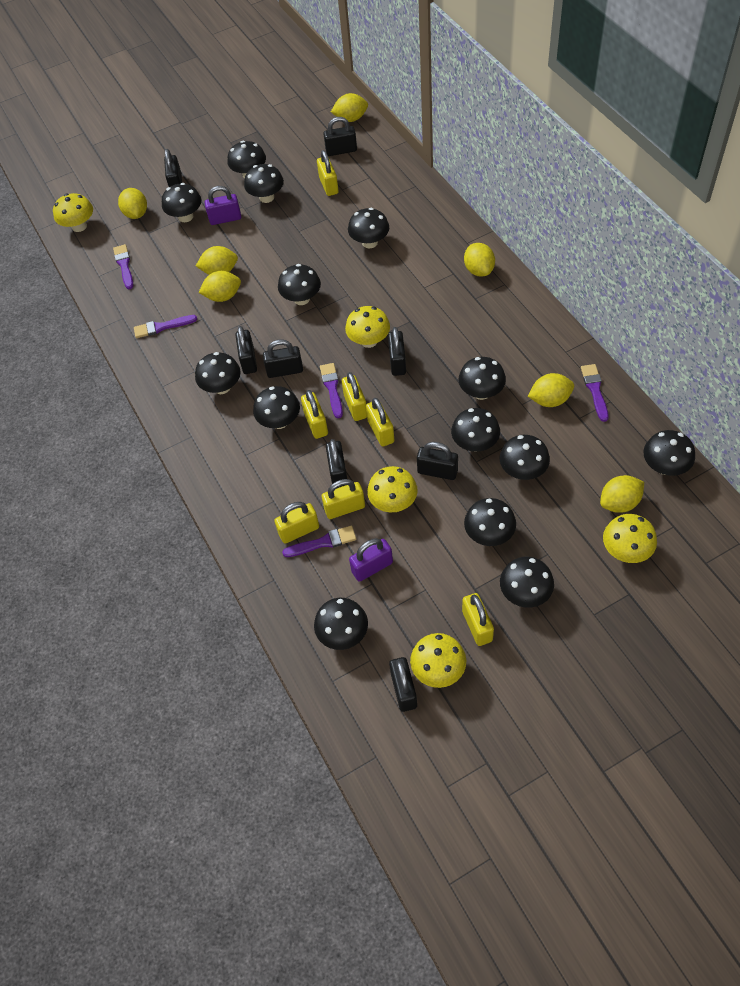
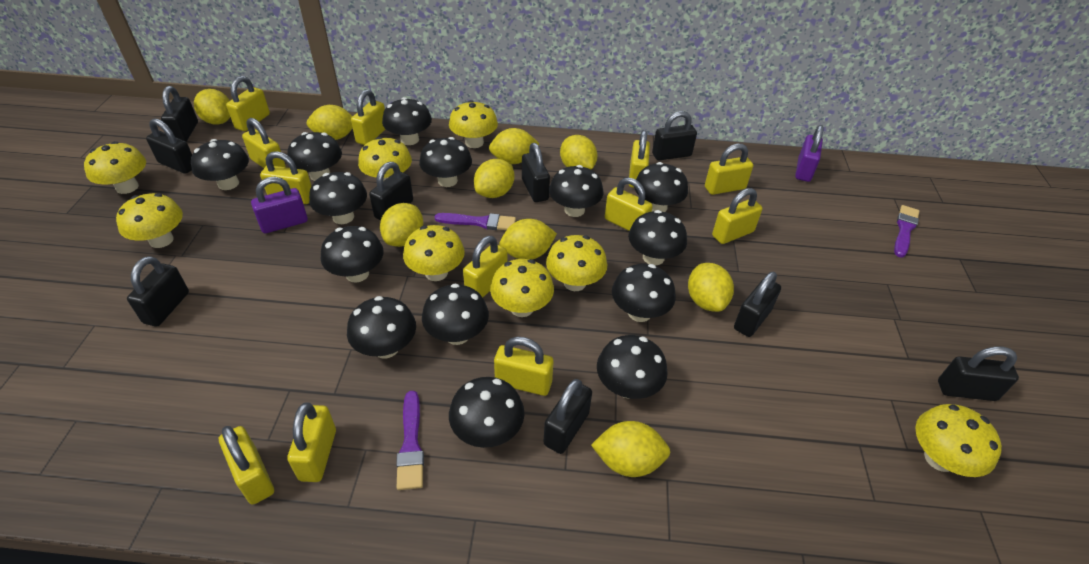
black padlock: [164,149,182,187] [235,326,257,374] [263,339,303,378] [323,117,357,156] [326,439,347,489] [388,327,406,376] [389,657,417,712] [417,442,458,480] = 8 -> [127,256,189,327] [146,119,192,174] [161,86,198,142] [369,162,413,220] [522,143,550,202] [544,379,592,454] [652,111,697,160] [734,271,781,337] [938,346,1019,401] = 9
purple brush: [113,244,134,289] [134,315,197,338] [282,526,356,557] [320,363,343,418] [581,364,609,422] = 5 -> [396,391,424,490] [435,213,516,230] [894,205,919,258] = 3
yellow lemon: [118,188,147,219] [196,246,238,275] [198,271,241,302] [331,93,368,122] [464,243,495,277] [528,373,574,407] [600,475,644,513] = 7 -> [194,89,230,125] [307,105,353,140] [380,203,423,247] [474,159,514,198] [489,128,539,164] [500,219,557,260] [560,135,598,169] [591,421,670,477] [688,263,734,312] = 9
yellow mushroom: [53,193,93,232] [345,306,390,348] [367,466,418,513] [410,633,466,688] [603,514,657,563] = 5 -> [84,141,146,194] [116,193,183,248] [358,137,412,181] [403,225,465,281] [449,100,498,148] [490,259,554,317] [546,235,607,291] [915,404,1002,477] = 8
yellow padlock: [274,502,319,544] [301,390,328,439] [317,150,339,196] [322,479,365,519] [342,372,367,421] [366,398,394,447] [462,593,494,646] = 7 -> [219,426,274,505] [226,76,270,131] [242,118,286,168] [260,151,311,204] [287,403,336,482] [351,90,385,145] [463,236,508,298] [494,337,554,396] [605,177,653,231] [629,130,650,188] [705,144,753,195] [712,188,763,244] = 12

